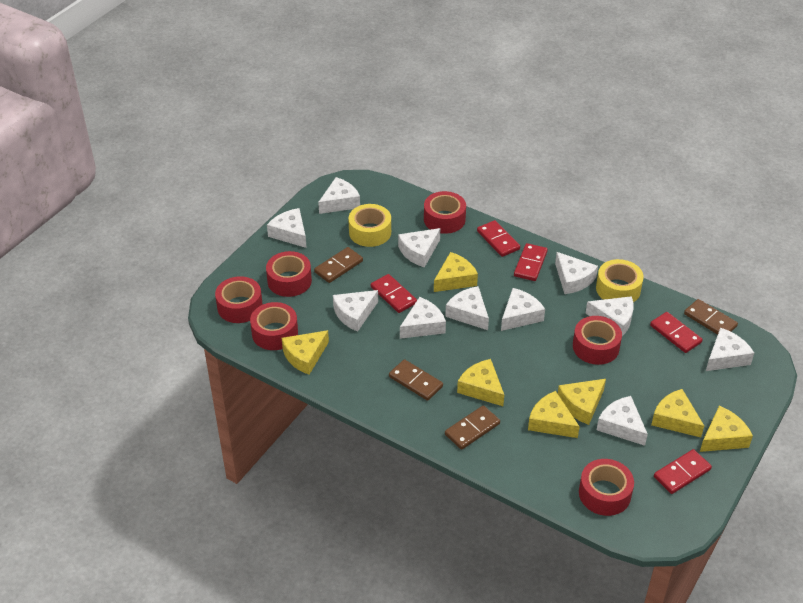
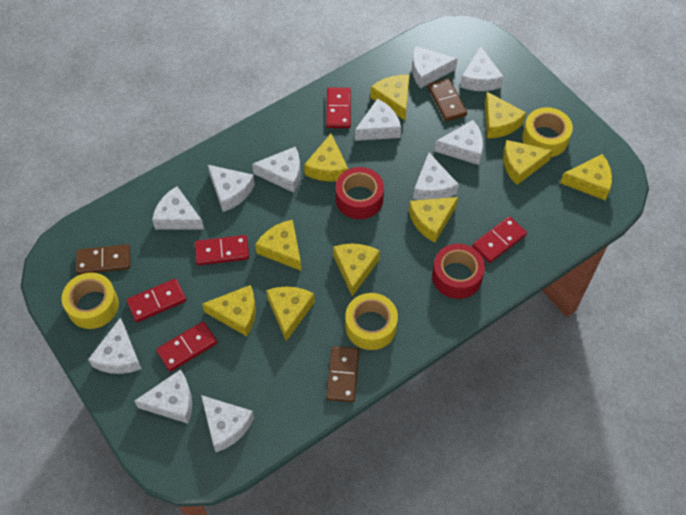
brown domino: [314,247,363,283] [389,359,443,401] [445,405,500,450] [684,299,738,335] = 4 -> [76,244,130,274] [326,346,359,402] [428,78,467,122] = 3
red tape: [215,276,263,323] [250,302,298,350] [266,251,312,297] [424,191,466,234] [573,316,622,365] [579,459,634,516] = 6 -> [336,167,384,219] [432,244,485,299] = 2
yellow cheese: [282,330,329,375] [434,252,478,292] [457,359,504,406] [528,391,580,438] [558,379,606,425] [651,389,704,437] [700,406,753,452] = 7 -> [202,285,256,336] [255,220,302,271] [266,287,315,341] [304,134,348,182] [333,244,380,296] [370,75,410,120] [409,197,458,243] [485,92,526,138] [503,140,553,185] [560,154,612,200] = 10
yellow tape: [348,204,391,247] [596,259,644,302] = 2 -> [62,273,119,329] [345,293,398,350] [522,107,573,157] = 3

